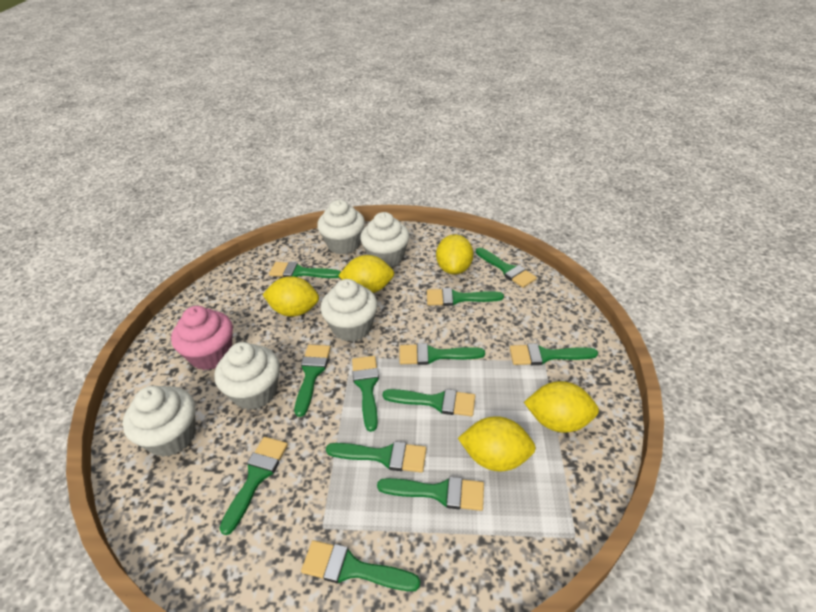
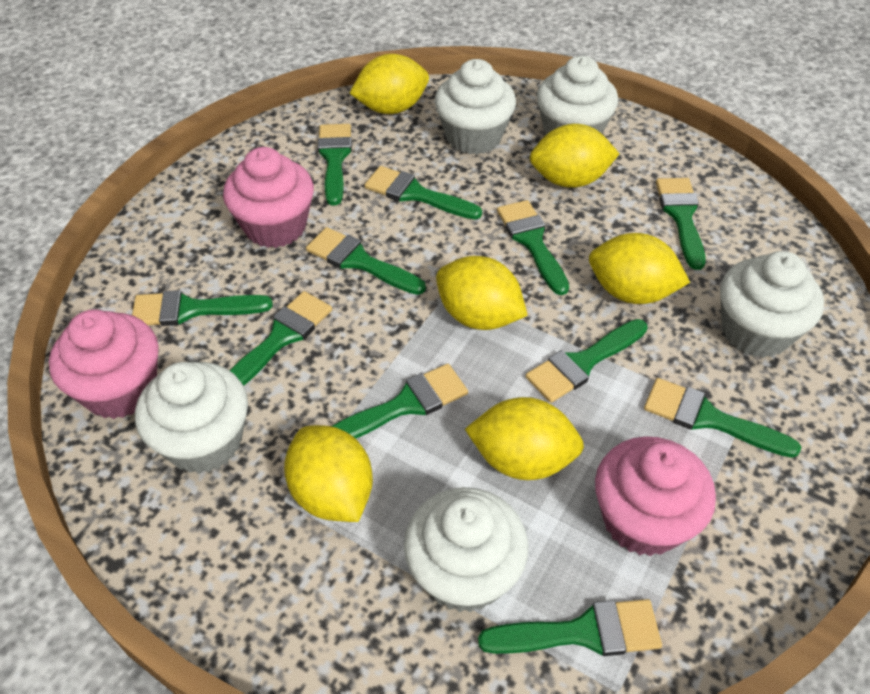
green brush: [220,437,288,535] [269,262,341,278] [295,345,331,417] [301,540,420,591] [326,442,426,473] [352,356,379,432] [377,477,484,511] [382,389,475,416] [400,343,485,365] [427,288,504,306] [476,248,537,288] [510,343,598,365] = 12 -> [132,290,273,326] [229,291,332,386] [306,227,426,295] [318,124,352,206] [332,364,468,439] [364,166,482,219] [478,599,662,656] [497,200,569,295] [526,319,647,403] [644,378,801,458] [656,178,706,270] = 11
pink cupcake: [171,306,233,370] = 1 -> [49,309,159,419] [223,147,314,248] [595,436,716,556] = 3
yellow lemon: [262,276,319,317] [338,255,394,293] [436,234,473,275] [458,416,536,472] [524,381,599,433] = 5 -> [284,425,373,522] [349,54,429,114] [436,256,528,330] [465,397,584,480] [530,124,620,188] [589,233,690,304] = 6

